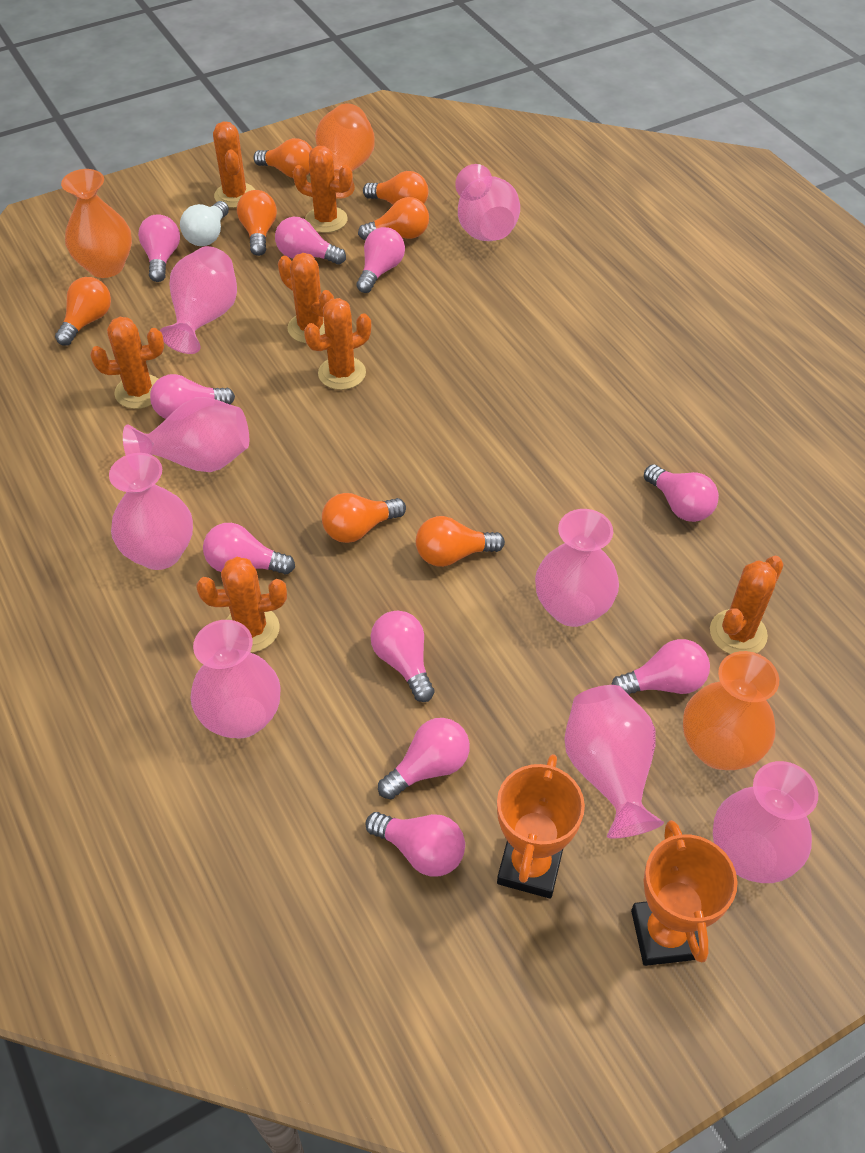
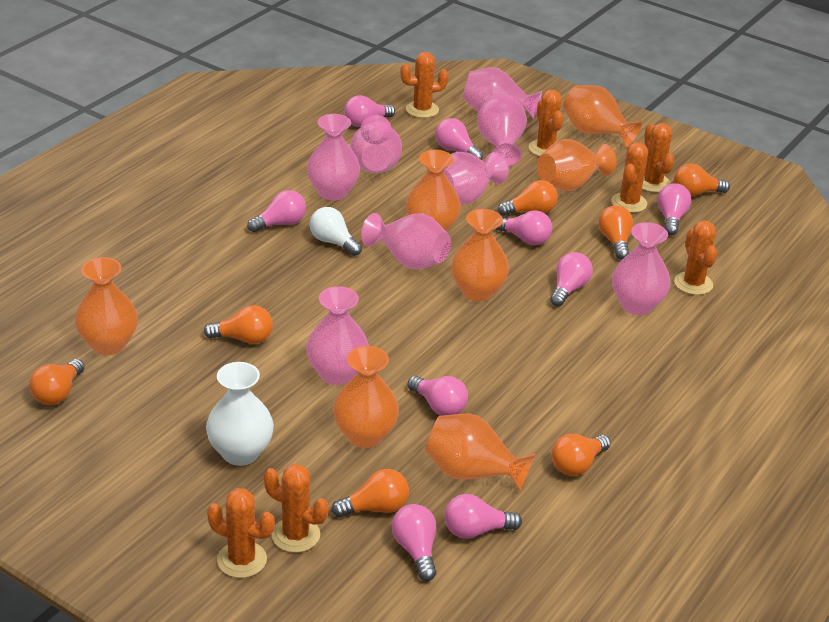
orange trophy: [497,754,585,899] [631,820,738,966] = 2 -> none = 0
orange vase: [61,169,132,278] [315,103,375,199] [683,651,779,770] = 3 -> [75,257,138,355] [333,346,399,448] [406,150,461,232] [425,414,536,492] [451,209,509,301] [537,139,617,191] [563,85,642,148] = 7
pink light bulb: [138,215,180,282] [150,374,235,419] [203,523,295,575] [275,217,346,265] [357,227,405,293] [365,812,465,876] [371,611,435,702] [378,718,470,799] [611,639,710,695] [644,464,719,522] = 10 -> [247,190,306,232] [344,95,395,127] [392,504,436,581] [408,375,468,416] [435,118,483,160] [444,494,522,539] [496,210,552,245] [550,252,593,307] [657,183,692,235] = 9
white vase: none = 0 -> [206,362,274,466] = 1

